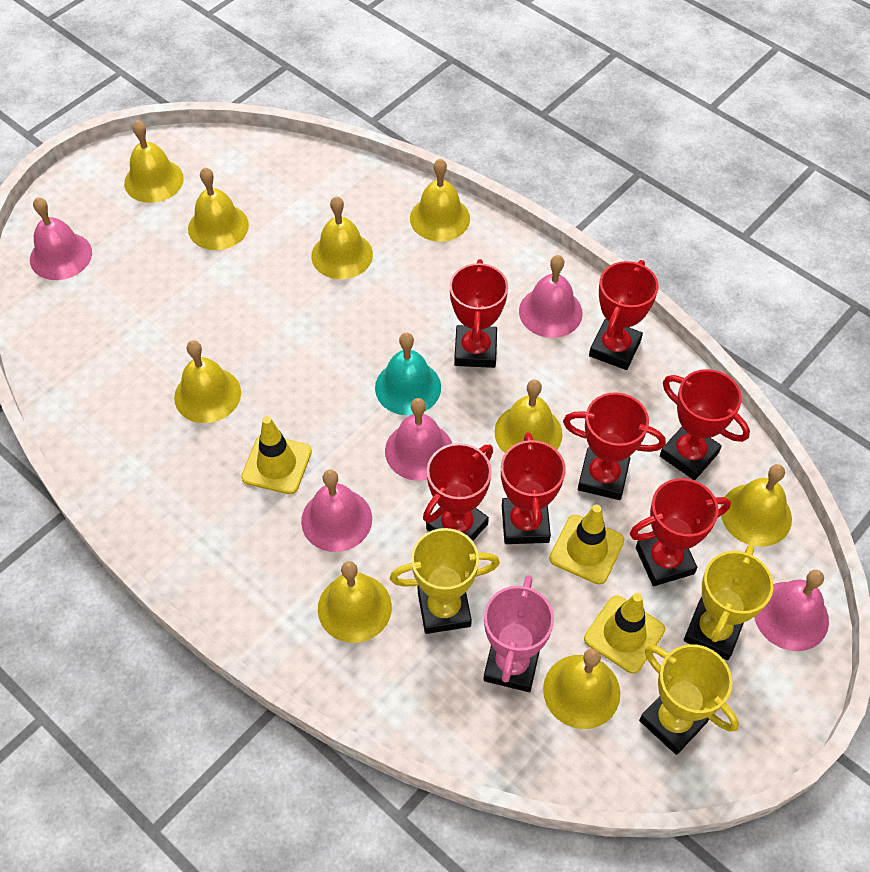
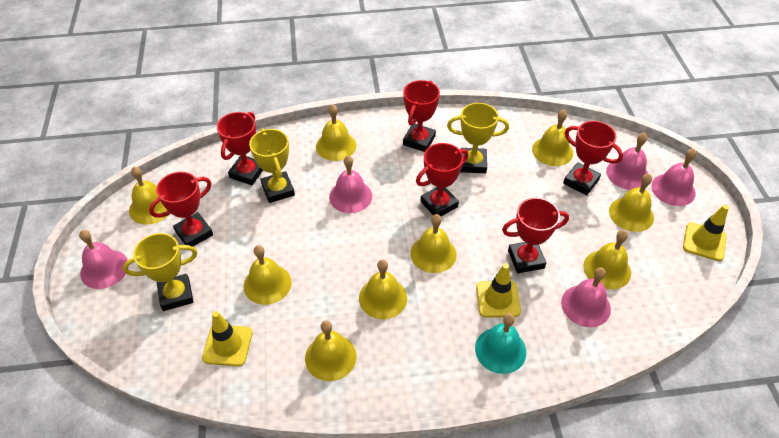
pink trophy: [483,575,554,692] = 1 -> none = 0
red trophy: [423,443,493,541] [449,259,508,368] [501,432,566,544] [563,392,666,500] [589,260,658,370] [630,478,731,586] [660,369,750,480] = 7 -> [149,172,213,247] [217,112,263,185] [403,80,440,152] [416,143,468,216] [502,198,569,273] [563,121,623,196] = 6

